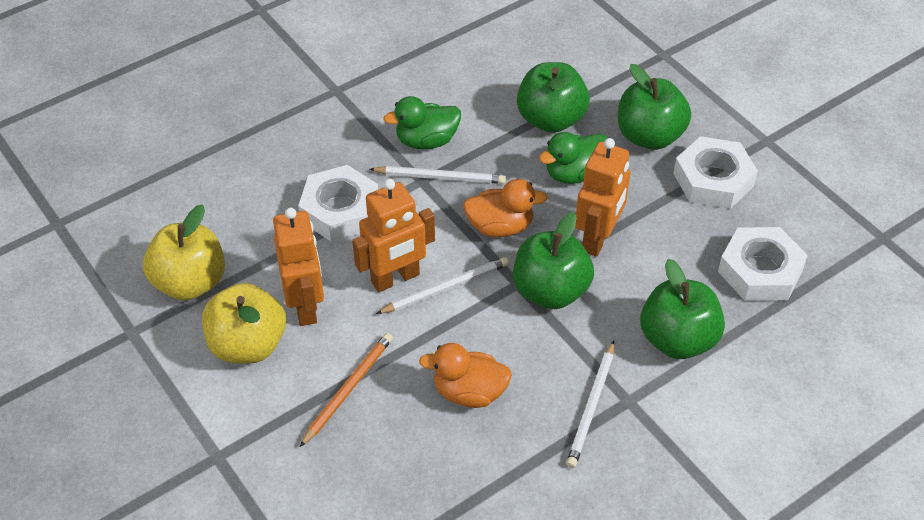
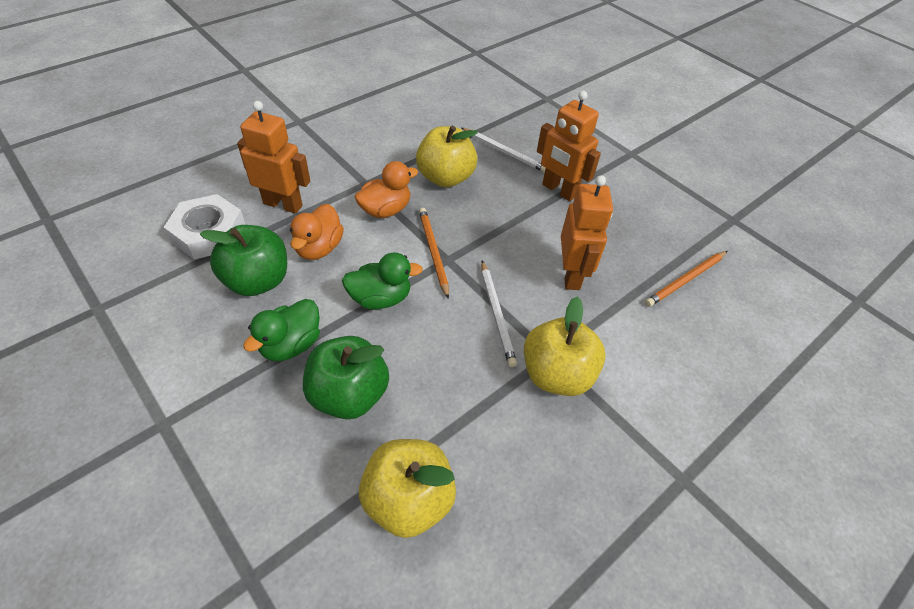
green apple: [513,212,594,309] [517,62,590,133] [618,64,691,150] [640,259,725,359] = 4 -> [200,225,287,296] [303,336,389,419] = 2
orange pencil: [300,333,393,447] = 1 -> [419,208,449,299] [645,251,727,307] = 2
white nut: [298,165,378,241] [673,136,758,209] [718,227,808,301] = 3 -> [164,194,246,260] = 1
white pencil: [370,166,506,184] [376,257,509,314] [566,341,614,468] = 3 -> [461,128,546,173] [481,261,517,367] = 2
yellow apple: [143,204,225,301] [202,283,286,364] = 2 -> [359,439,456,538] [416,126,478,187] [524,297,606,396] = 3

